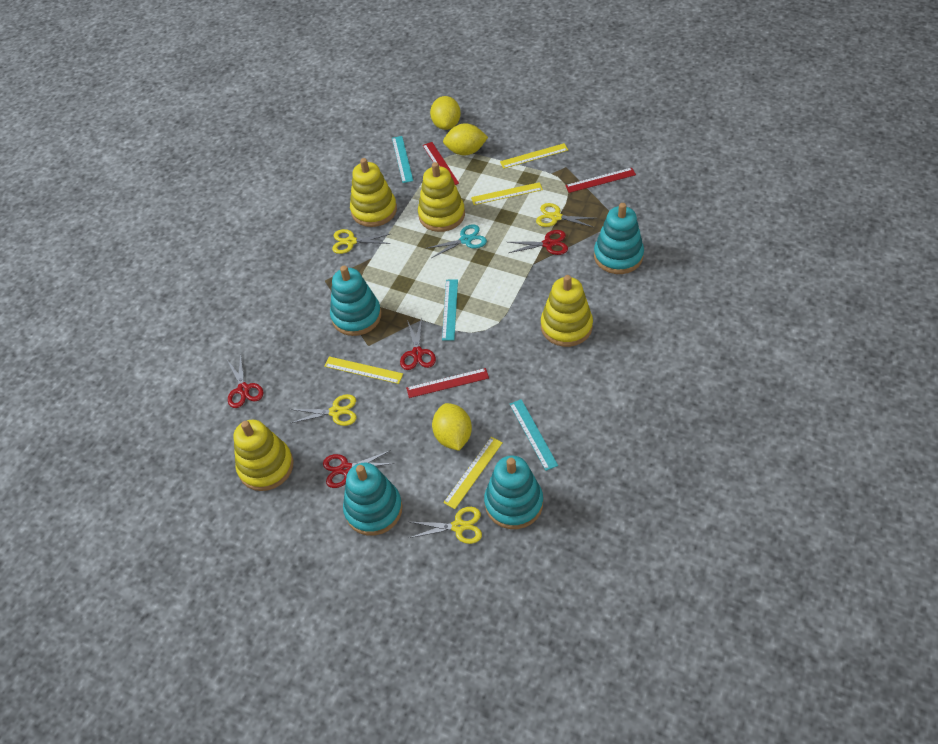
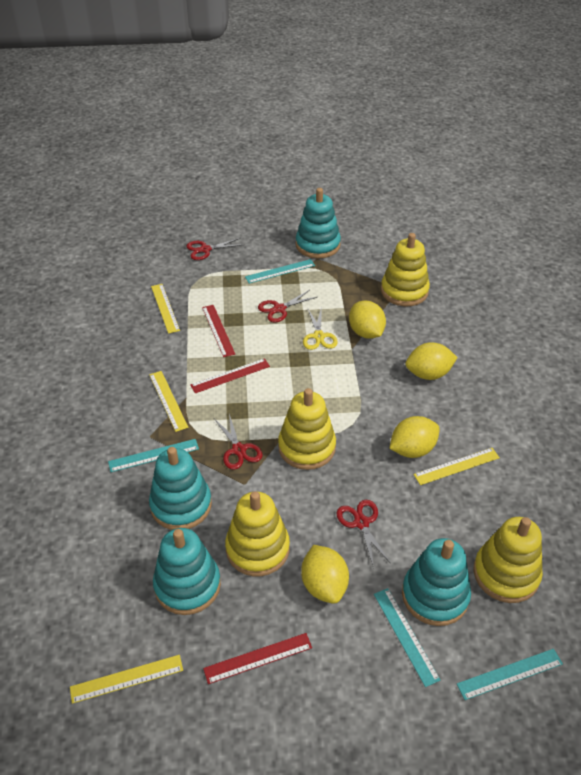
turquoise ruler: [392,136,413,183] [442,279,458,341] [510,399,558,471] = 3 -> [108,439,199,472] [245,259,315,283] [374,588,440,687] [457,649,563,700] = 4
turquoise scissors: [428,224,487,258] = 1 -> none = 0
yellow lemon: [430,96,461,130] [432,403,472,451] [443,123,488,155] = 3 -> [301,545,349,604] [349,301,386,339] [389,416,440,458] [405,342,458,380] = 4
yellow scissors: [290,394,356,426] [332,229,391,254] [409,507,482,544] [536,203,596,228] = 4 -> [303,307,338,350] = 1

